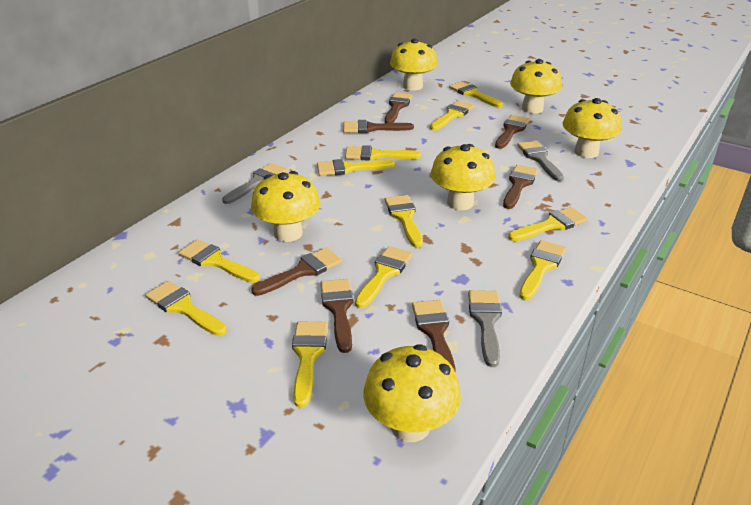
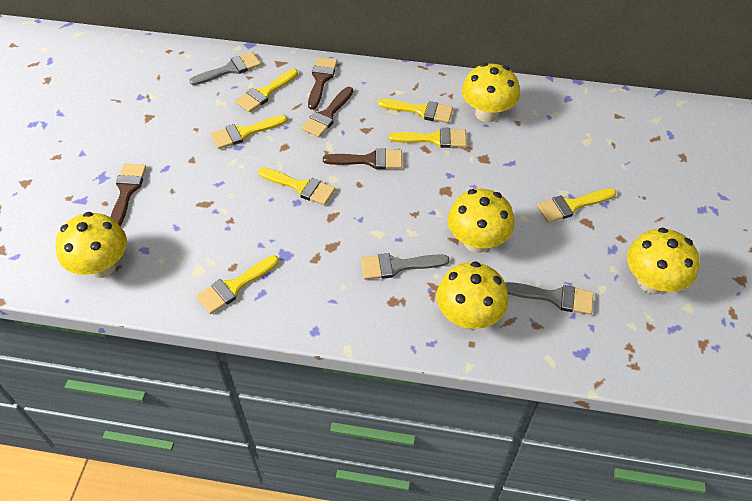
brown brush: [251,247,342,296] [321,279,353,353] [343,120,414,133] [385,93,412,123] [412,300,456,373] [495,115,530,149] [503,165,538,209] = 7 -> [110,164,146,226] [301,87,353,137] [308,57,337,110] [323,148,402,169] = 4
yellow brush: [145,281,227,336] [179,240,260,283] [292,321,328,408] [317,159,395,176] [345,145,421,160] [355,246,413,309] [385,195,423,248] [430,101,474,131] [449,81,503,108] [508,207,588,241] [519,240,566,300] = 11 -> [196,255,279,314] [211,115,287,149] [235,69,298,112] [258,168,335,205] [378,99,453,123] [389,128,467,148] [537,188,616,223] = 7
yellow mushroom: [251,171,320,242] [363,344,461,442] [390,39,438,90] [431,144,495,210] [510,59,562,114] [562,98,622,158] = 6 -> [56,212,127,278] [436,262,508,329] [448,189,514,253] [462,63,520,122] [627,228,700,294] = 5

